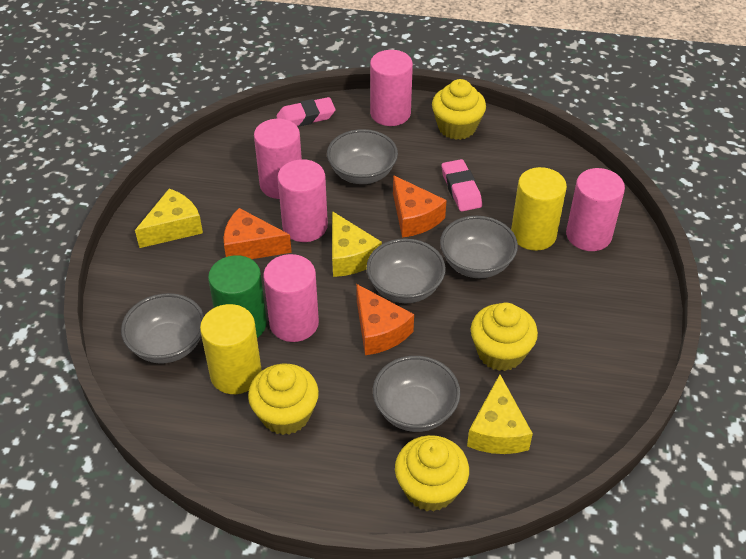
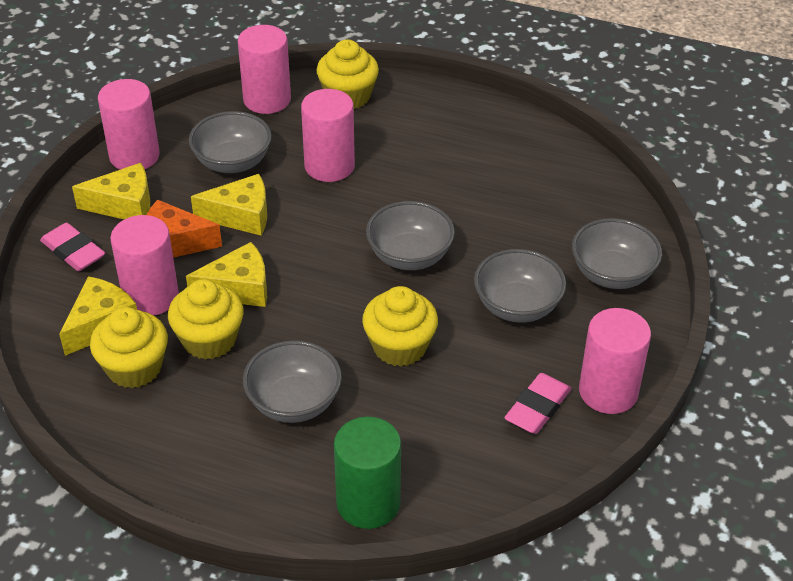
orange cheese: [224,208,292,259] [356,284,414,355] [393,175,447,238] = 3 -> [147,200,222,258] = 1
yellow cheese: [135,188,203,248] [332,211,382,277] [467,375,533,454] = 3 -> [59,276,137,356] [72,163,150,220] [186,242,267,307] [191,174,267,236] = 4
yellow cylinder: [200,304,262,394] [511,167,567,251] = 2 -> none = 0

